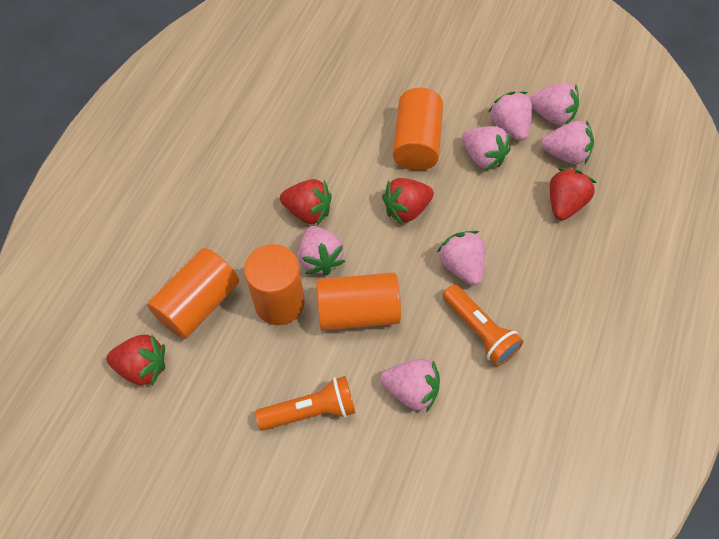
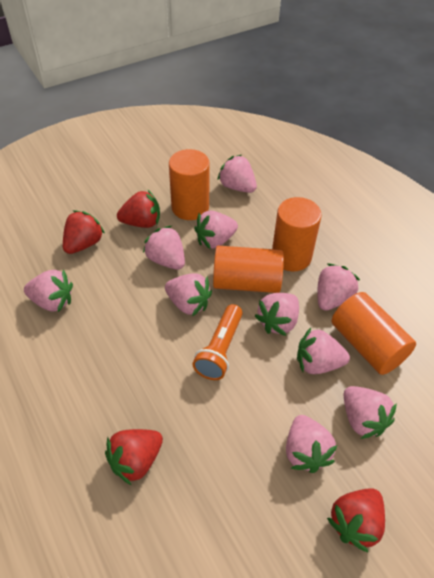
orange flashlight: [255,376,355,431] [443,284,524,366] = 2 -> [192,304,243,380] = 1
pink strawberry: [298,226,345,276] [381,359,440,412] [437,231,485,286] [462,126,511,170] [489,91,532,141] [530,83,579,125] [541,120,594,164] = 7 -> [24,270,73,312] [143,226,185,270] [165,273,212,316] [194,211,238,249] [217,155,257,193] [255,293,299,336] [286,415,338,473] [297,328,350,374] [317,263,360,311] [344,386,397,439] = 10

